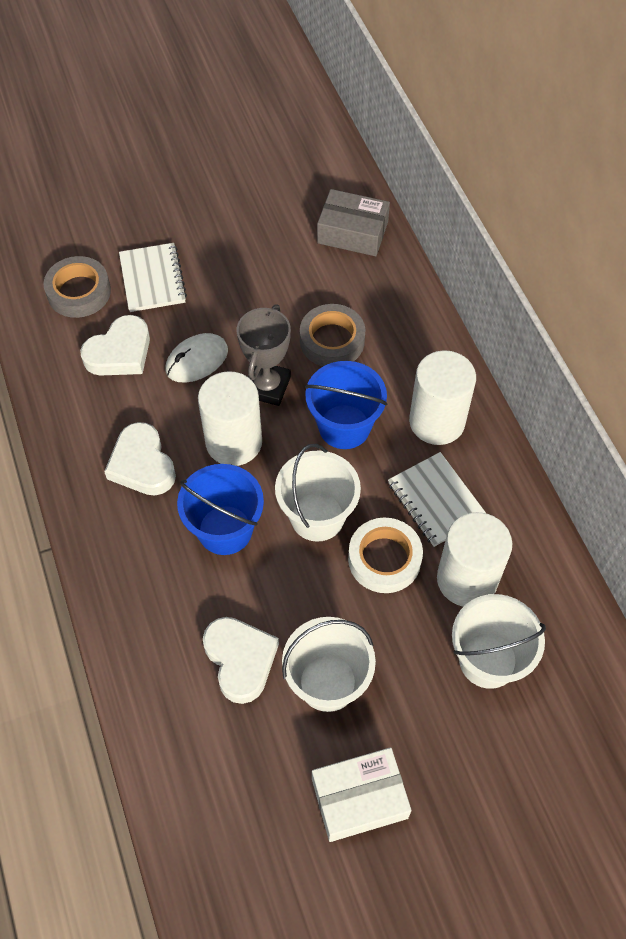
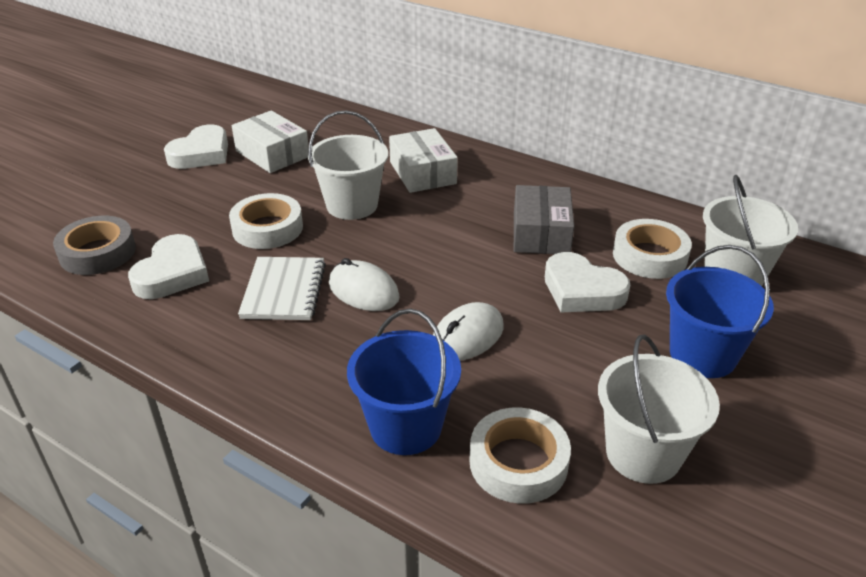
grey tape: [44,256,111,318] [300,304,365,366] = 2 -> [53,216,136,275] = 1
grey trophy: [237,304,291,406] = 1 -> none = 0
white box: [312,747,412,842] = 1 -> [232,110,309,173] [389,128,458,193] = 2
white cylinder: [198,371,262,466] [409,350,476,445] [437,512,512,607] = 3 -> none = 0
white mouse: [165,333,228,383] = 1 -> [329,258,400,311] [433,302,504,361] = 2
white notebook: [119,243,187,312] [388,452,486,547] = 2 -> [238,257,326,320] = 1
white tape: [348,518,423,593] = 1 -> [229,193,303,249] [469,407,571,504] [613,219,692,279] = 3

